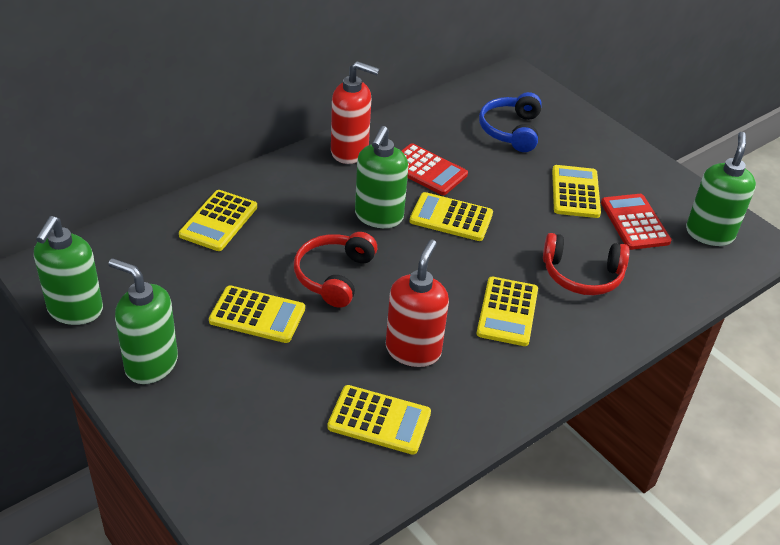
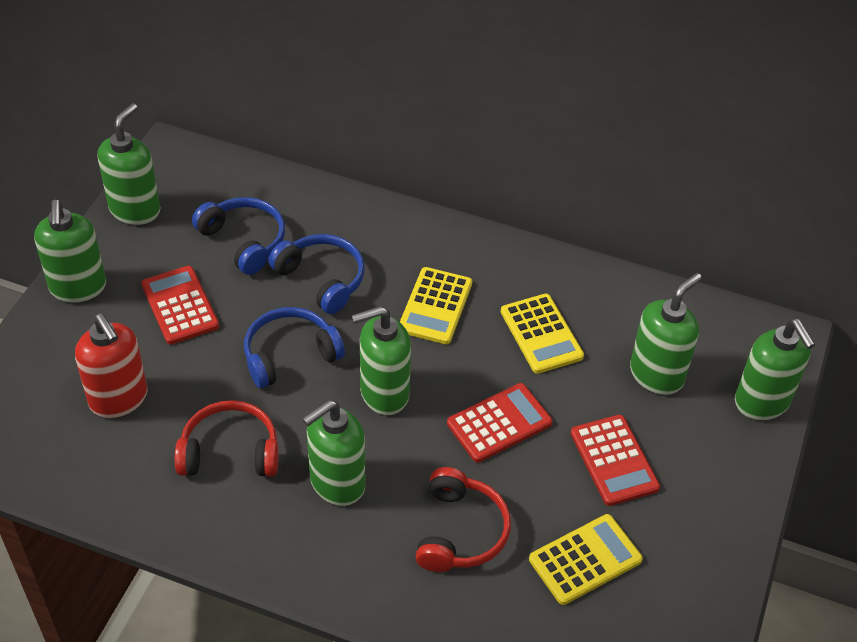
blue headphones: [479,92,542,152] = 1 -> [192,197,285,275] [244,307,345,388] [268,234,365,314] = 3
green soap dispenser: [34,216,103,325] [109,258,178,384] [355,126,408,228] [686,132,756,246] = 4 -> [34,200,106,303] [97,103,160,225] [302,400,365,506] [352,306,411,415] [630,273,702,395] [735,319,815,420] = 6
red calculator: [401,143,468,195] [601,194,672,250] = 2 -> [141,266,219,344] [447,383,552,462] [571,415,660,506] = 3
red soap dispenser: [331,61,379,164] [386,240,449,367] = 2 -> [75,314,148,418] = 1
yellow calculator: [179,190,257,251] [209,286,305,343] [327,385,431,455] [409,192,493,241] [477,277,538,346] [552,165,601,218] = 6 -> [400,267,472,344] [501,294,584,374] [529,514,643,605] = 3

